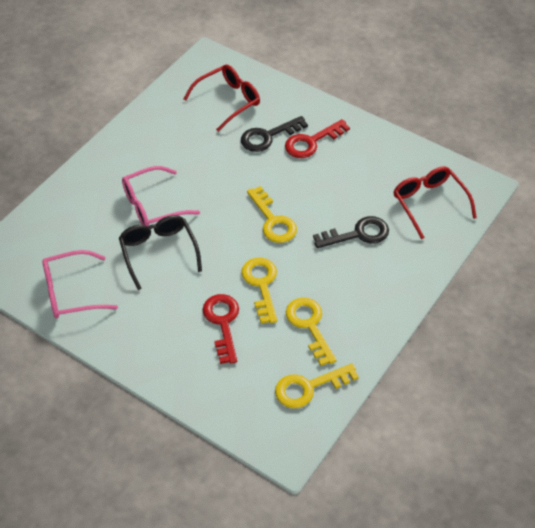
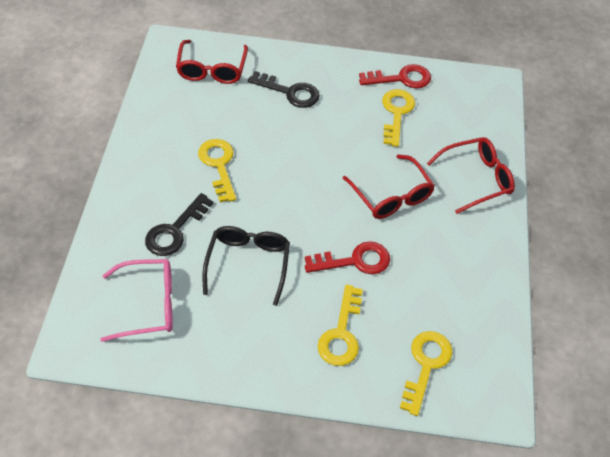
pink glasses: [43,250,118,319] [122,166,200,226] = 2 -> [101,259,173,342] = 1
red glasses: [184,64,260,132] [393,167,477,239] = 2 -> [176,40,248,84] [343,154,435,219] [427,137,515,214] = 3

